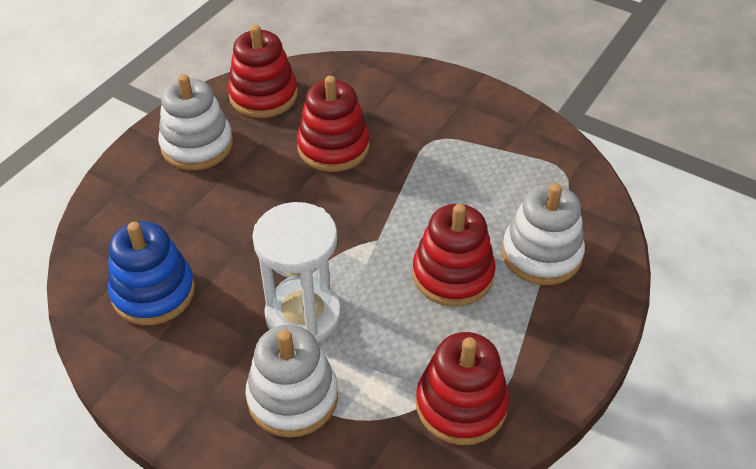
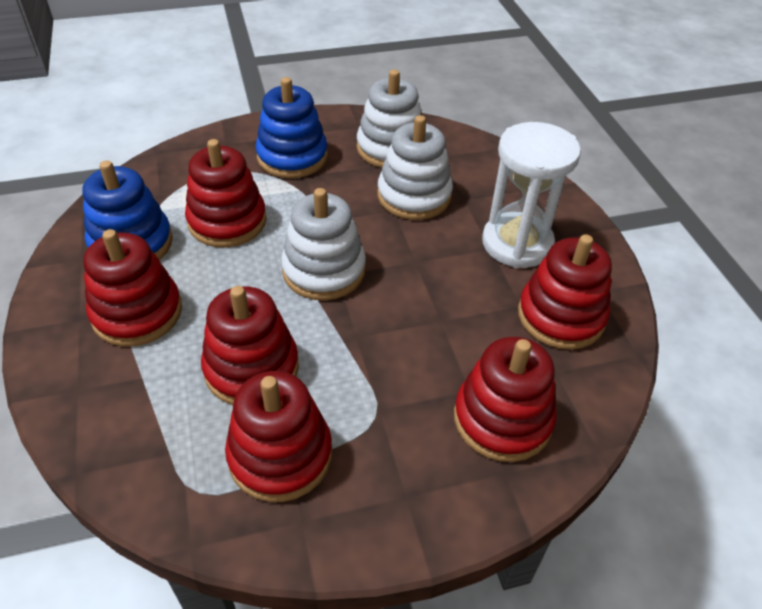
blue stacking toy: [108,221,195,325] = 1 -> [82,160,173,260] [255,77,328,178] = 2
red stacking toy: [228,25,298,118] [297,76,370,172] [412,204,496,307] [416,332,509,445] = 4 -> [83,229,182,347] [185,139,267,247] [201,286,299,405] [225,371,332,502] [454,337,557,462] [518,234,612,350] = 6

